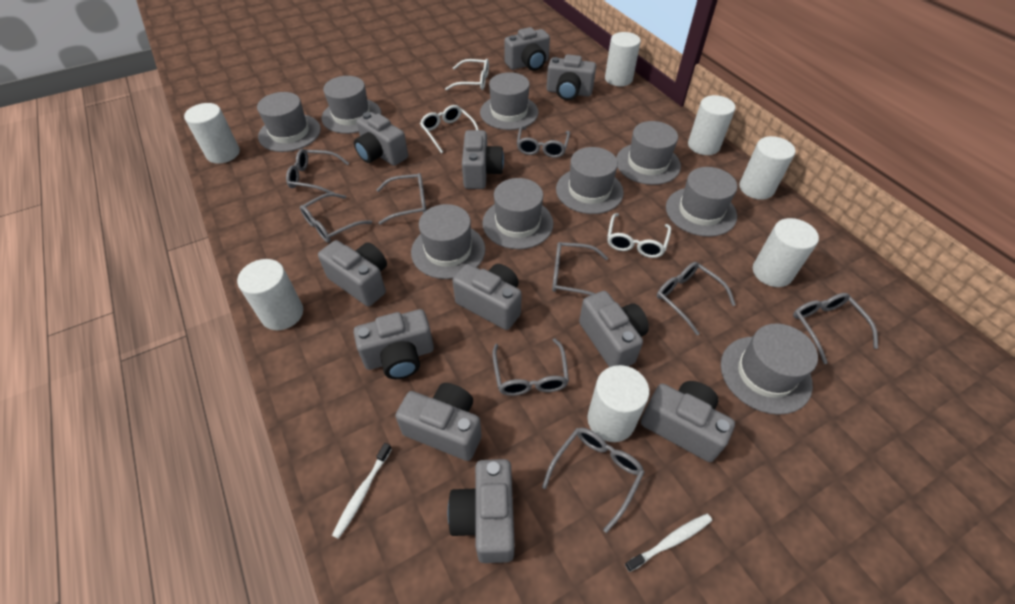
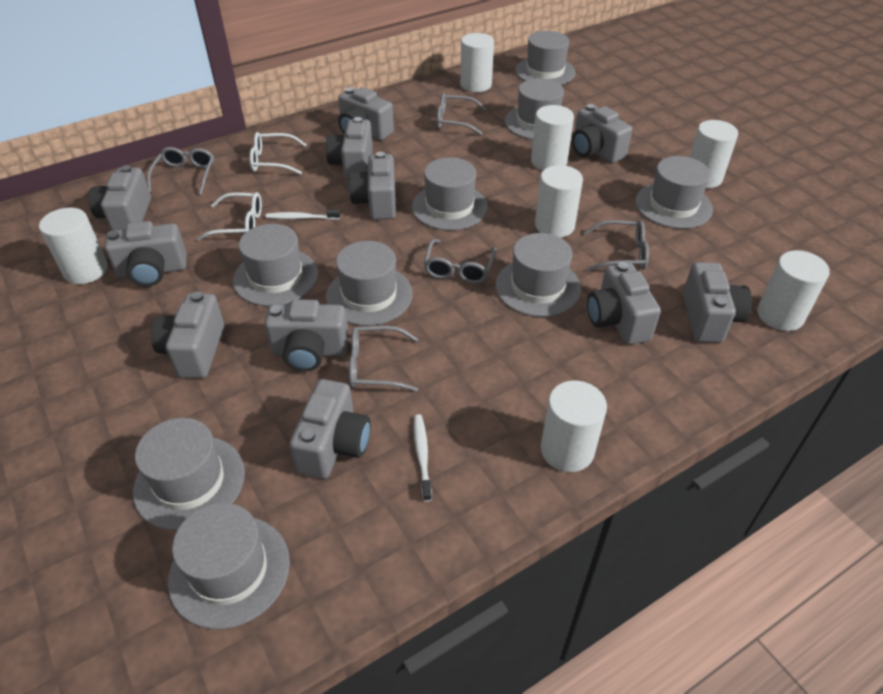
grey glasses: [286,149,349,193] [300,193,372,243] [376,173,426,225] [492,338,569,396] [517,126,570,158] [542,428,645,533] [552,242,608,296] [657,262,736,335] [793,293,878,364] = 9 -> [147,147,214,195] [349,326,418,392] [423,239,497,284] [436,93,487,135] [584,220,649,271] = 5
white glasses: [420,105,479,154] [445,59,489,91] [607,213,671,258] = 3 -> [197,192,262,241] [250,132,307,175] = 2

